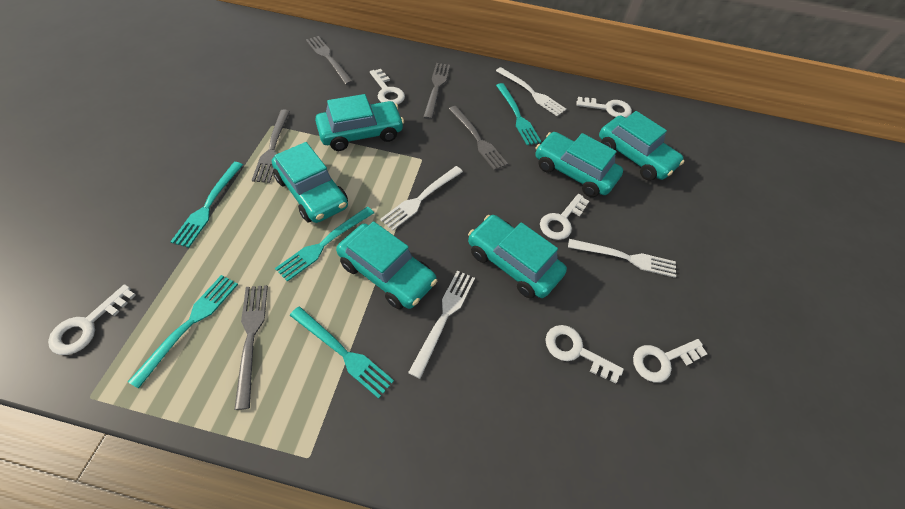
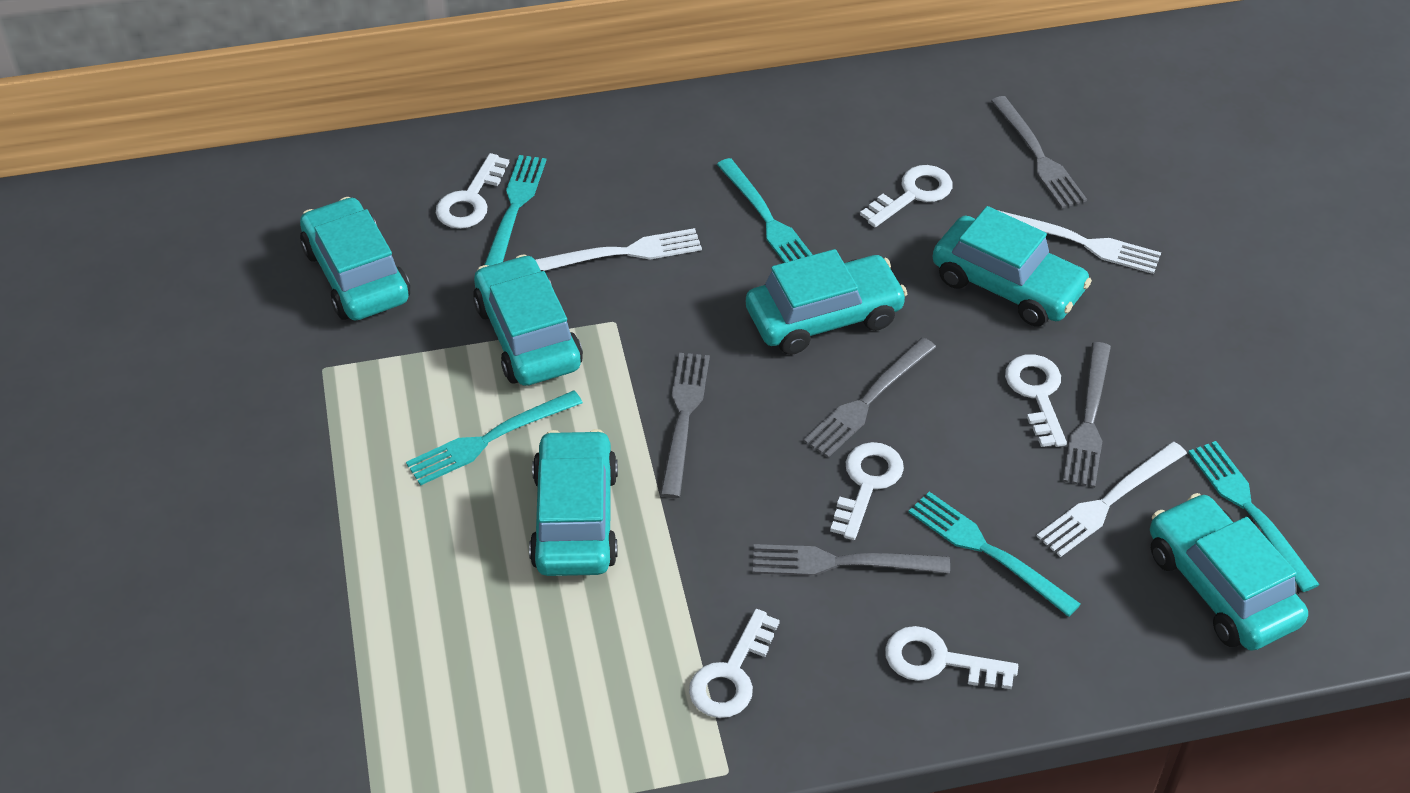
white fork: [380,166,463,231] [408,270,475,379] [496,67,566,116] [568,239,676,278] = 4 -> [536,228,702,271] [998,210,1161,274] [1037,442,1187,557] = 3

